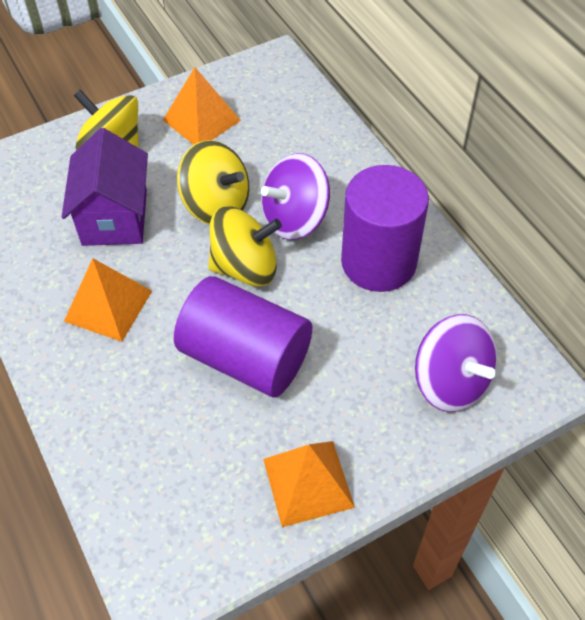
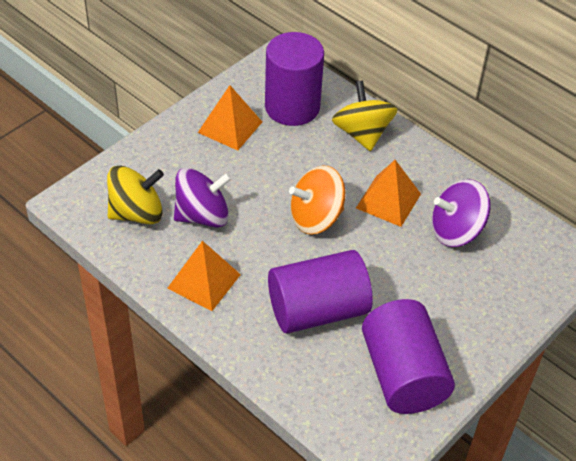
orange spinning top: none = 0 -> [289,166,345,235] = 1
purple cylinder: [174,276,312,398] [341,165,429,292] = 2 -> [265,32,324,126] [268,250,373,334] [362,299,455,414] = 3
purple house: [62,128,148,246] = 1 -> none = 0
yellow spinning top: [74,90,139,150] [177,140,249,225] [208,206,282,287] = 3 -> [107,165,164,225] [332,81,398,151] = 2

